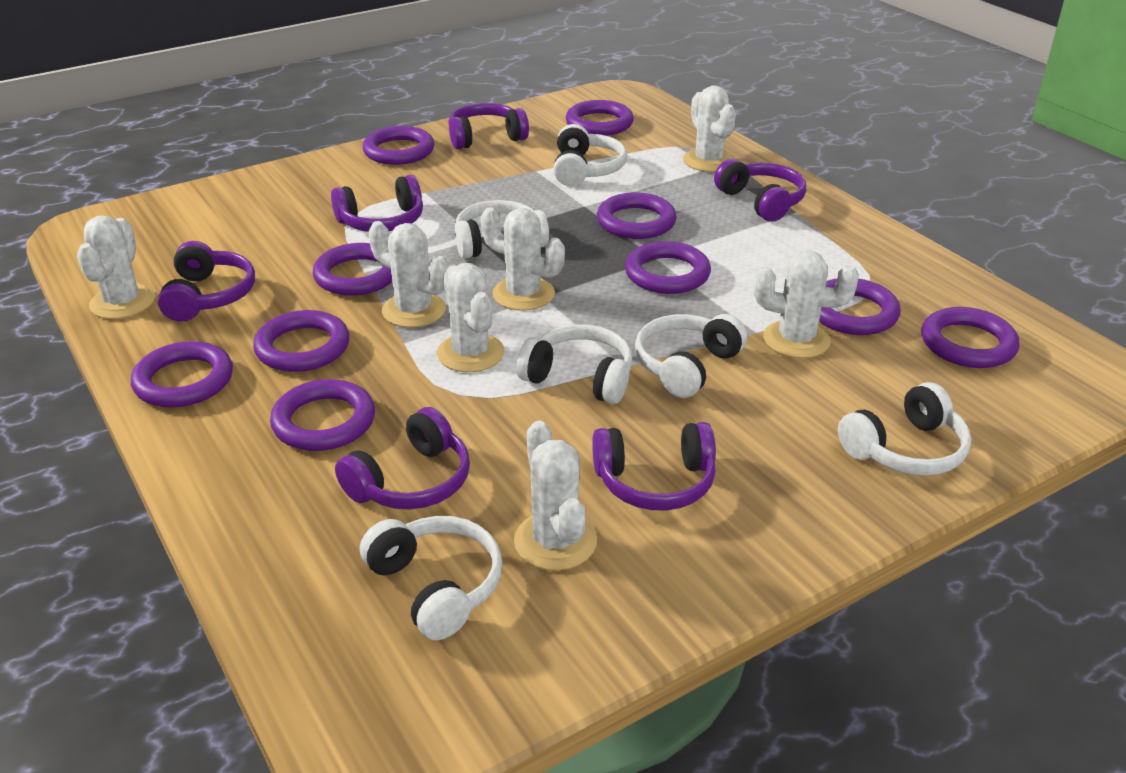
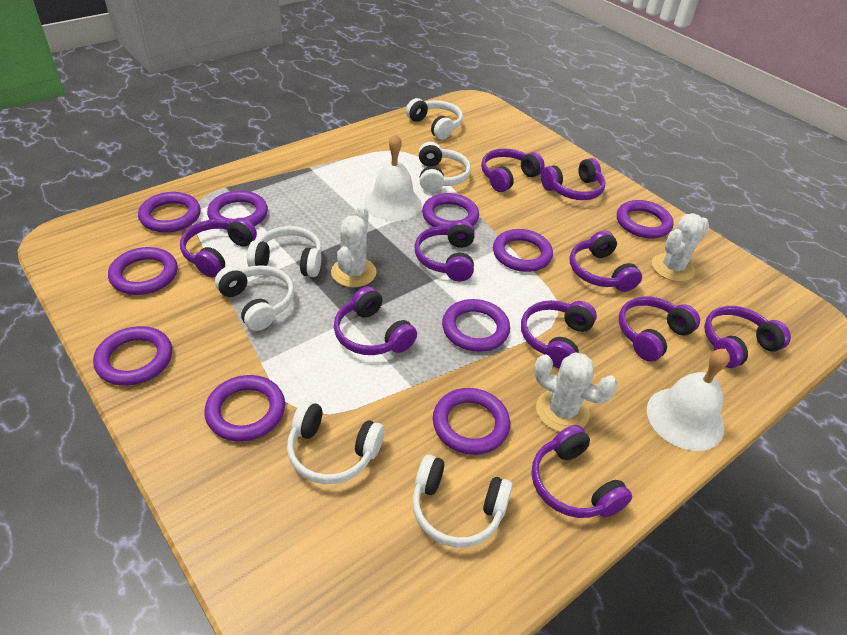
purple headphones: [158,241,255,322] [331,175,423,232] [335,407,470,509] [448,103,529,149] [592,422,716,511] [714,159,806,222] = 6 -> [180,218,257,277] [334,286,417,355] [414,220,475,281] [481,149,545,192] [521,300,597,369] [531,425,632,518] [541,158,606,200] [570,231,642,292] [619,296,700,362] [704,306,791,368] = 10
white bell: none = 0 -> [364,133,422,221] [647,349,730,451] = 2
white cactus: [77,215,155,319] [369,221,449,328] [437,263,504,372] [481,208,565,311] [514,421,597,571] [683,86,736,172] [754,250,859,358] = 7 -> [331,206,376,287] [534,353,618,432] [652,213,709,282] = 3

